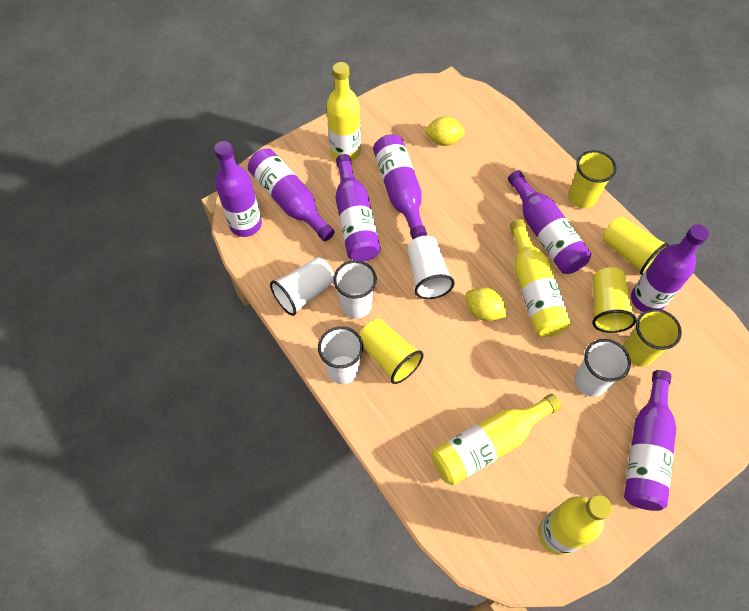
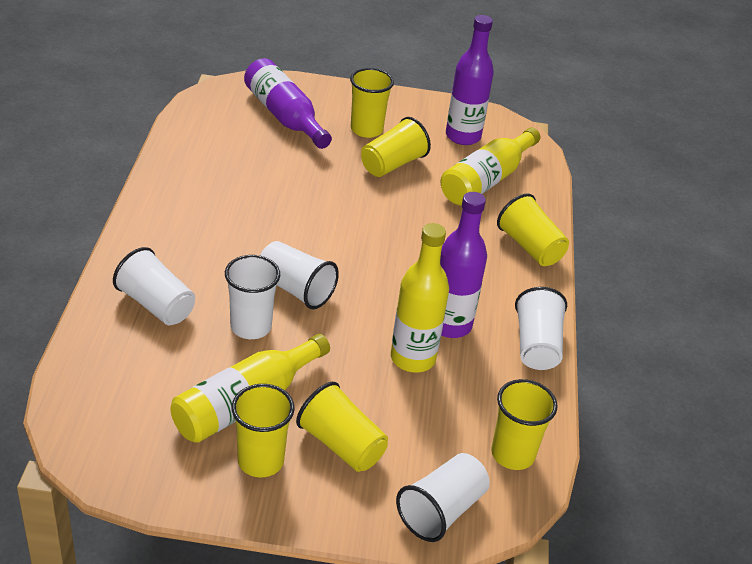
purple bottle: [214,141,262,237] [248,148,334,241] [335,154,381,262] [373,134,427,240] [508,170,591,274] [624,370,676,511] [631,224,709,312] = 7 -> [244,58,332,149] [440,192,487,338] [446,15,494,145] = 3
yellow bottle: [326,62,361,161] [431,394,561,485] [510,219,571,337] [538,495,612,555] = 4 -> [170,334,330,443] [391,223,449,373] [441,128,540,206] = 3
yellow cup: [359,319,423,384] [568,150,617,209] [592,267,637,333] [603,216,669,275] [623,309,682,367] = 5 -> [231,384,295,477] [296,382,388,472] [350,68,394,138] [361,117,431,177] [491,379,558,470] [497,193,569,266] = 6
yellow lemon: [424,117,465,146] [465,287,507,321] = 2 -> none = 0

